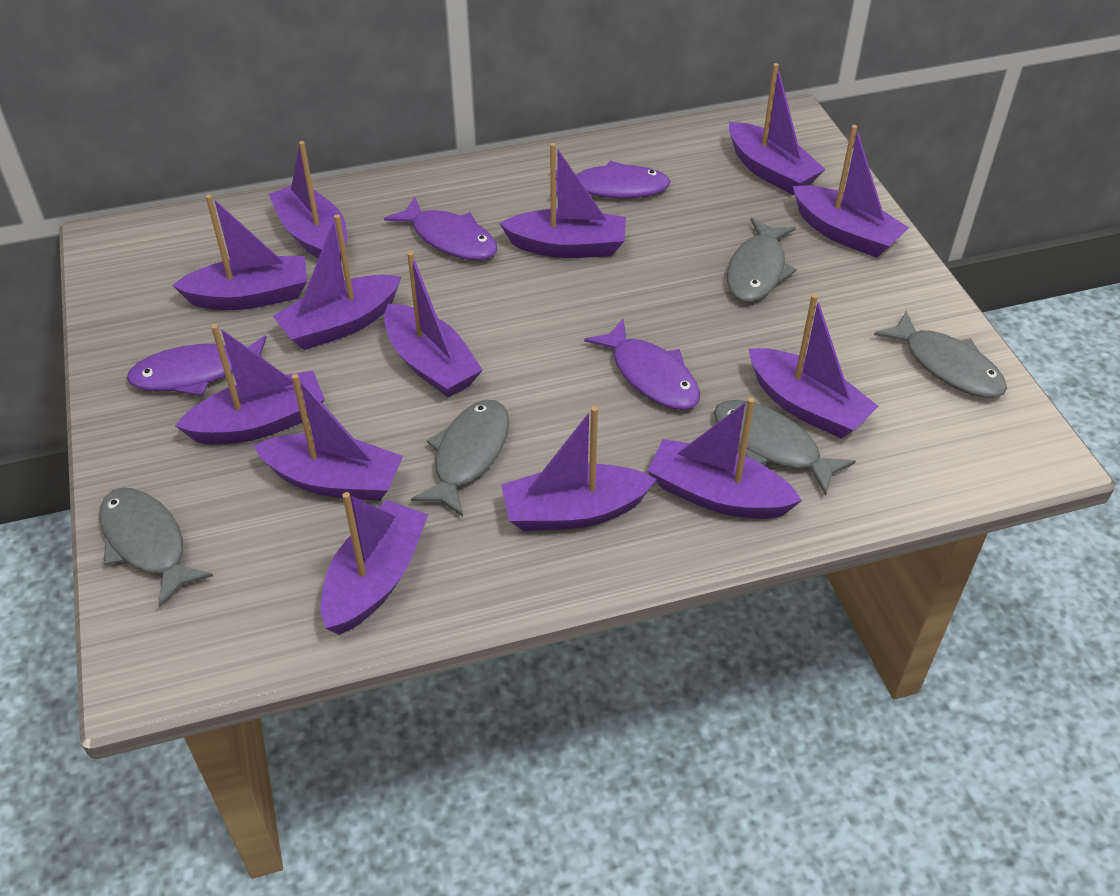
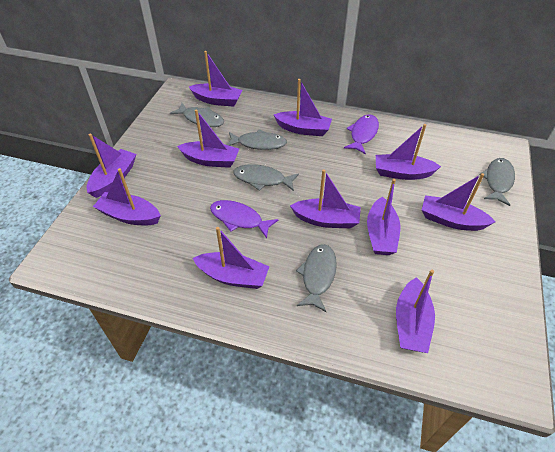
purple boat: [172,195,307,310] [175,324,325,445] [253,374,403,501] [269,141,347,260] [273,214,401,350] [320,492,428,635] [384,251,483,398] [499,143,626,258] [501,406,657,531] [647,397,802,519] [729,63,826,195] [748,294,879,439] [793,125,909,258] = 13 -> [87,134,136,198] [93,168,161,225] [177,109,239,168] [189,51,243,107] [193,227,270,289] [274,79,332,136] [290,169,361,228] [367,179,400,255] [376,124,441,180] [396,270,435,353] [422,173,496,231] = 11
purple fish: [127,335,267,396] [384,196,497,260] [550,160,670,198] [584,319,700,410] = 4 -> [210,200,279,238] [344,114,379,154] = 2

